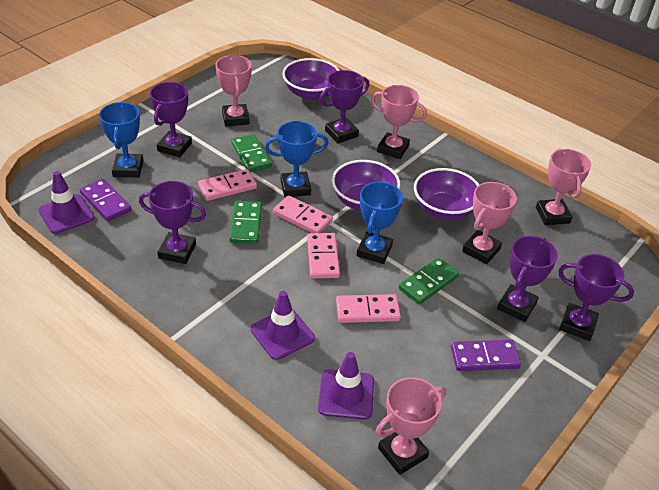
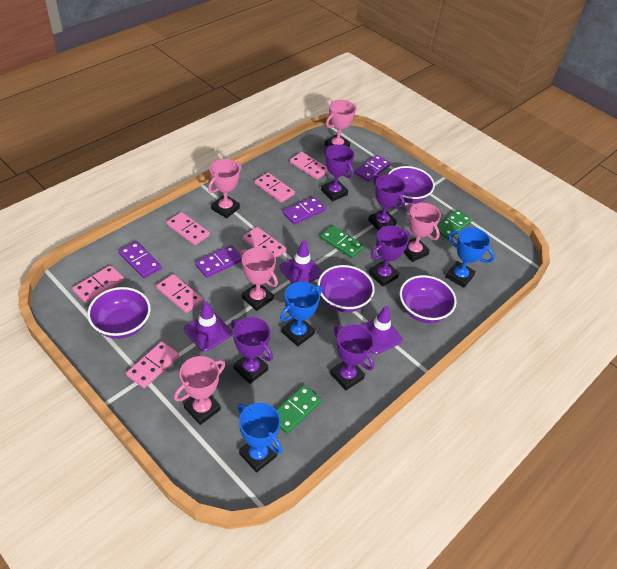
pink domino: [198,169,257,201] [273,195,333,233] [307,233,340,278] [336,294,401,323] = 4 -> [72,265,124,303] [126,341,179,388] [156,274,203,313] [167,212,210,245] [243,227,286,258] [255,173,295,203] [290,152,329,180] = 7
purple bowl: [282,58,339,100] [332,160,400,211] [414,168,479,220] = 3 -> [87,287,151,339] [318,265,375,312] [388,166,435,203] [400,275,457,323] = 4
purple domino: [80,179,131,221] [451,340,521,371] = 2 -> [119,241,162,278] [195,245,242,278] [283,197,326,224] [354,155,391,182] = 4

